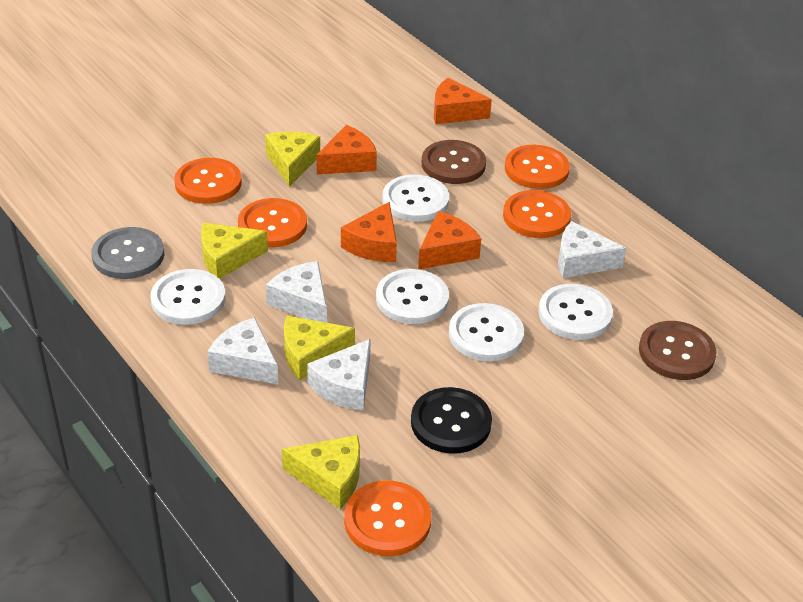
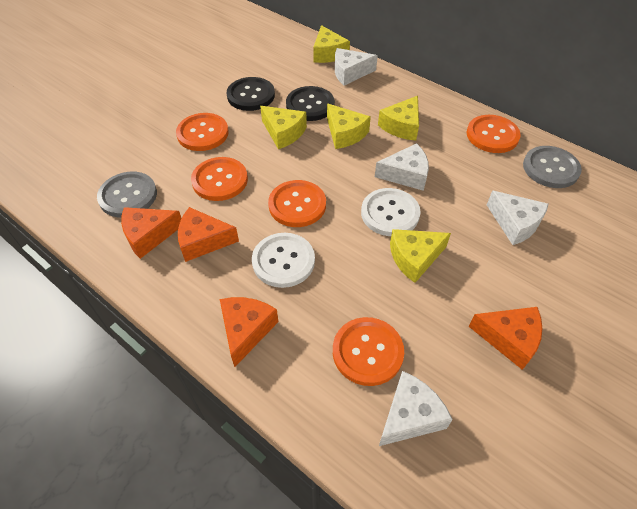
black button: [411,387,492,454] = 1 -> [227,77,275,111] [286,86,335,121] = 2
brown button: [422,140,486,184] [639,321,717,380] = 2 -> none = 0
grey button: [91,227,164,279] = 1 -> [97,172,157,218] [523,146,582,188] = 2
white button: [150,269,225,325] [376,269,449,324] [382,174,449,222] [449,303,524,361] [538,284,613,340] = 5 -> [252,233,315,288] [361,188,421,236] = 2
yellow cheese: [201,223,268,279] [265,131,320,187] [282,435,360,509] [284,316,355,380] = 4 -> [260,106,307,149] [313,25,350,63] [327,103,371,149] [378,96,419,141] [390,229,451,283] = 5

